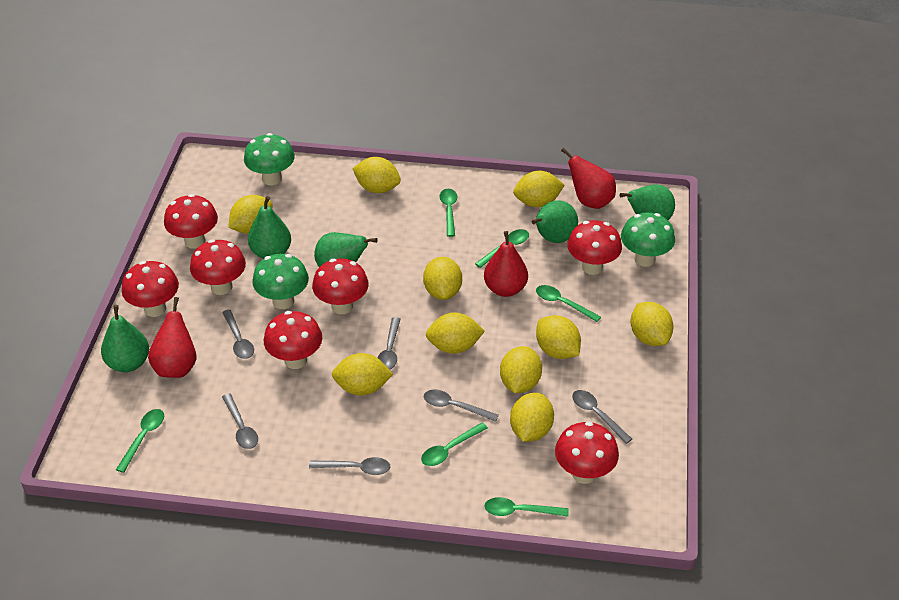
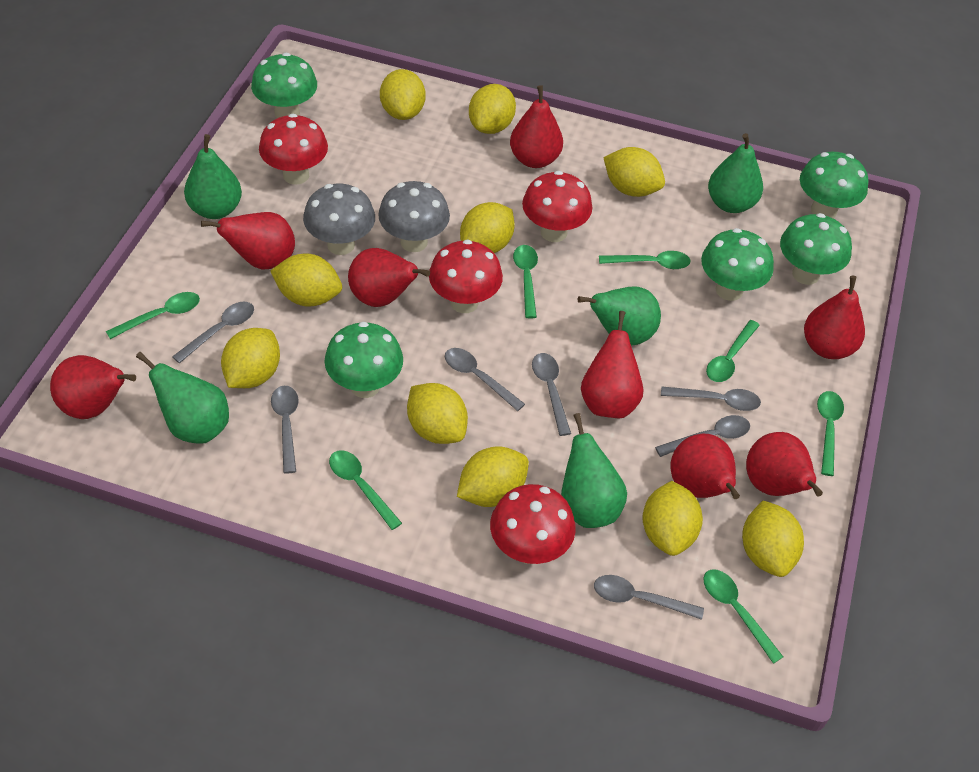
green mushroom: [244,133,295,185] [252,254,309,309] [621,213,675,267] = 3 -> [251,53,317,118] [324,322,403,398] [701,228,774,301] [780,213,852,285] [800,151,868,218] = 5
green spoon: [116,409,164,473] [421,423,488,466] [440,189,457,237] [475,229,529,268] [484,497,569,517] [536,285,601,322] = 6 -> [106,292,200,339] [329,450,402,530] [513,245,538,318] [599,251,691,269] [704,569,783,664] [706,320,760,382] [817,391,844,476] = 7
grey mushroom: none = 0 -> [303,184,375,255] [378,181,450,252] = 2
grey spoon: [222,310,254,359] [222,393,258,449] [309,457,390,475] [377,317,400,370] [424,390,499,422] [572,390,632,444] = 6 -> [172,302,254,363] [271,386,299,473] [445,348,525,411] [532,353,571,436] [594,575,704,620] [655,415,750,457] [661,386,761,411] = 7
red mushroom: [122,261,179,317] [164,194,218,249] [190,239,246,295] [264,311,322,369] [312,258,369,314] [555,421,619,484] [567,220,622,275] = 7 -> [259,114,328,185] [429,239,503,313] [490,484,576,564] [522,171,593,242] = 4
red pear: [148,297,196,378] [484,231,528,297] [561,148,616,209] = 3 -> [50,355,136,419] [201,212,295,270] [348,248,430,307] [510,85,563,168] [581,311,643,418] [671,434,740,499] [746,432,823,497] [804,276,865,359] = 8

